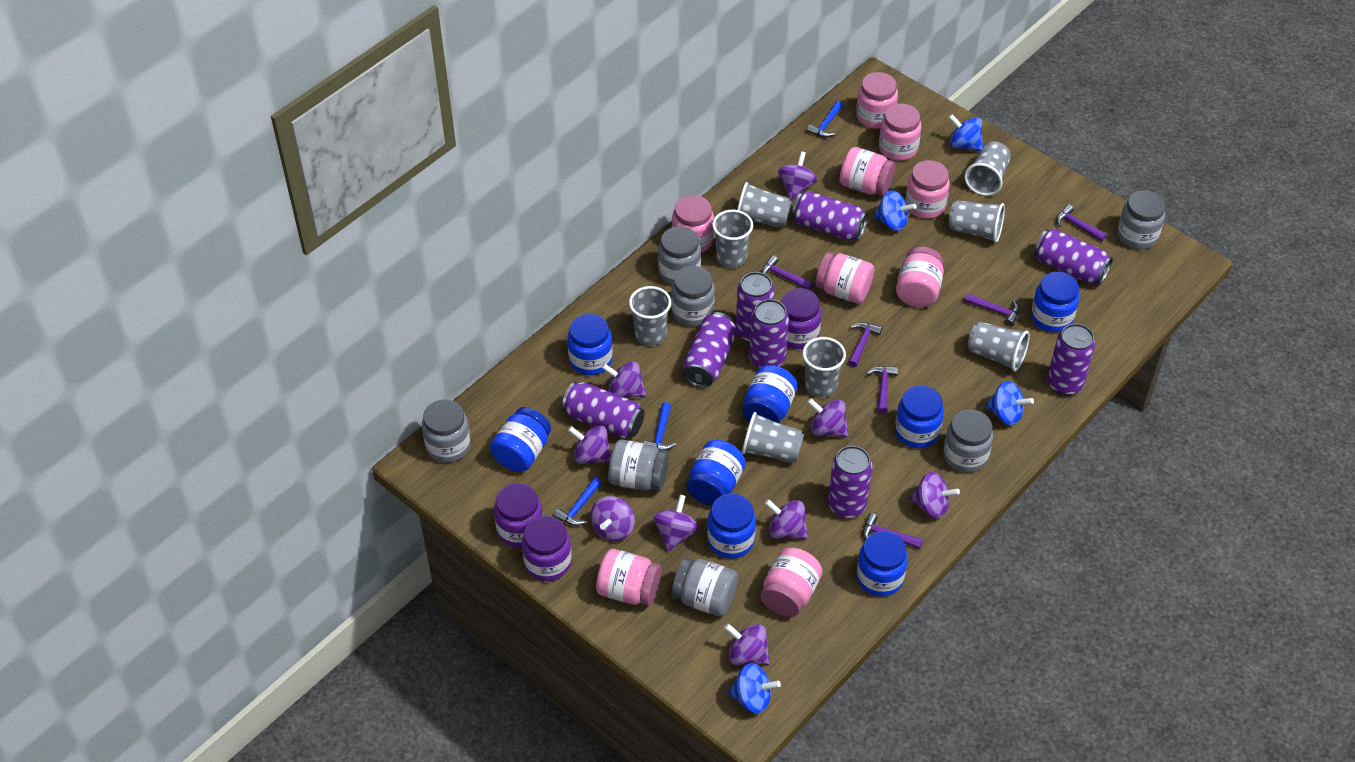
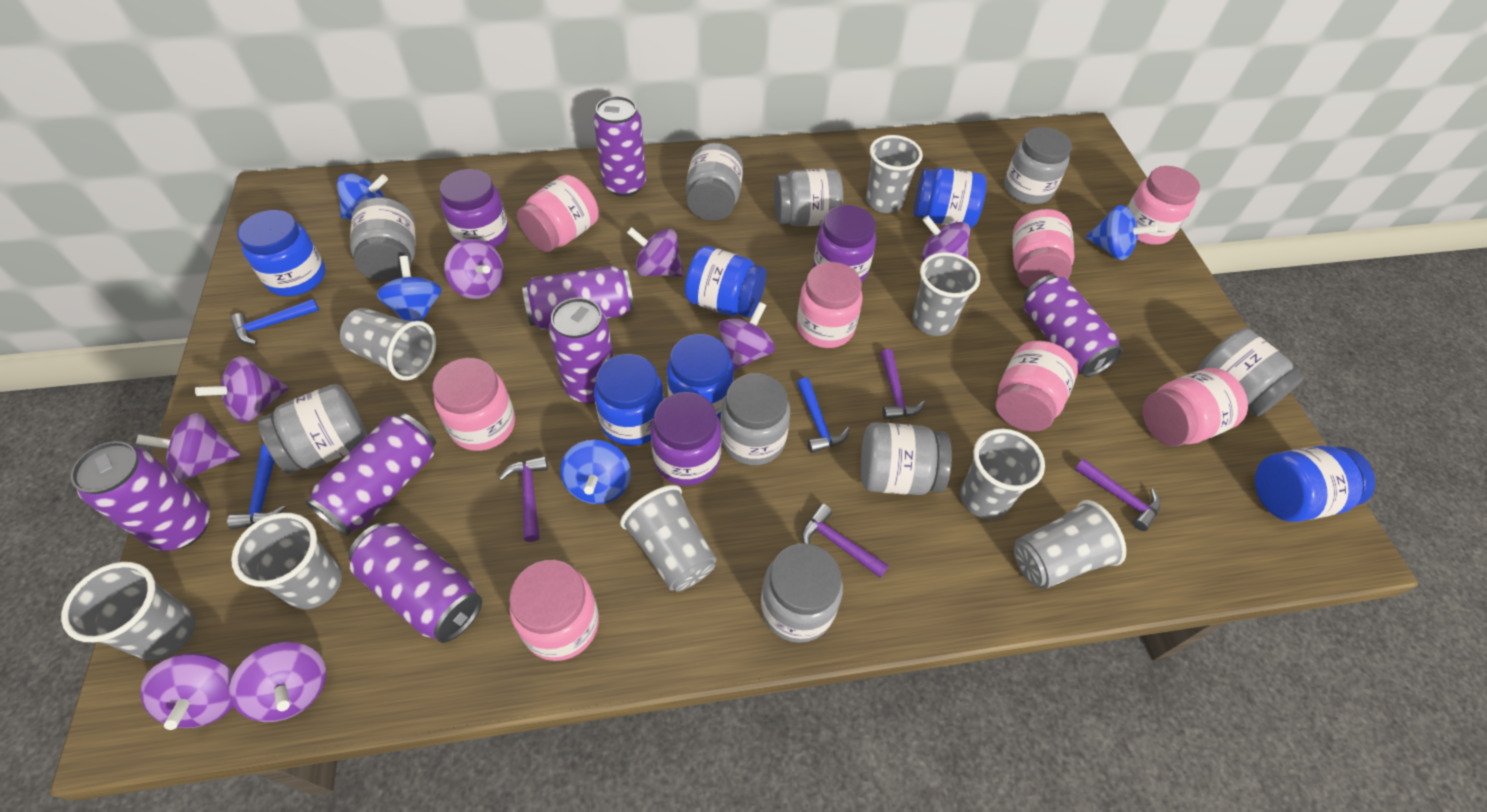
blue jar: [490,407,551,472] [567,314,613,375] [687,440,746,506] [707,494,756,559] [742,365,797,423] [857,531,908,597] [895,385,944,448] [1031,272,1079,332] = 8 -> [237,210,325,296] [594,354,664,446] [667,334,734,419] [685,246,766,318] [914,168,986,228] [1255,445,1375,522] = 6
grey jar: [422,399,471,463] [608,439,669,491] [658,226,701,285] [671,266,715,326] [672,557,738,616] [943,409,993,473] [1117,190,1165,249] = 7 -> [258,384,368,474] [350,197,416,281] [686,143,743,221] [721,373,790,465] [761,543,843,643] [774,169,843,227] [861,422,952,495] [1004,127,1072,204] [1198,328,1304,417] = 9
pink jar: [596,549,662,606] [672,195,714,253] [760,548,823,617] [816,252,874,304] [839,147,895,196] [856,72,898,129] [879,104,922,161] [896,247,944,307] [906,160,950,219] = 9 -> [432,358,515,451] [509,560,599,661] [517,175,599,252] [797,262,863,348] [995,341,1078,432] [1012,209,1075,288] [1127,166,1200,245] [1142,368,1248,446] = 8
purple can: [562,382,645,439] [683,312,737,387] [736,272,775,342] [749,299,789,368] [792,190,868,241] [828,446,873,518] [1034,229,1113,285] [1047,324,1095,395] = 8 -> [71,441,210,551] [305,413,436,536] [349,522,482,643] [522,266,634,330] [549,298,614,404] [594,96,646,197] [1024,275,1123,377] = 7
purple hammer: [761,255,813,290] [848,322,882,367] [863,513,923,549] [867,366,898,414] [965,293,1020,326] [1056,204,1107,242] = 6 -> [499,456,548,542] [802,504,889,578] [880,349,925,420] [1074,458,1161,531] = 4
purple spinning top: [568,426,611,464] [590,496,635,541] [602,361,646,398] [653,495,699,552] [724,623,770,665] [765,499,808,539] [778,151,817,200] [807,398,849,437] [909,472,960,518] = 9 -> [136,413,240,481] [140,653,234,730] [195,356,289,423] [229,642,326,722] [444,239,504,299] [627,227,684,277] [719,302,775,371] [922,216,970,261] = 8

